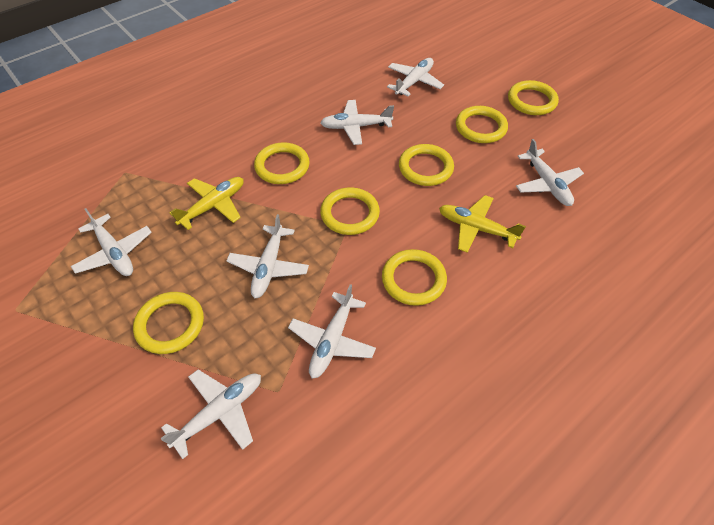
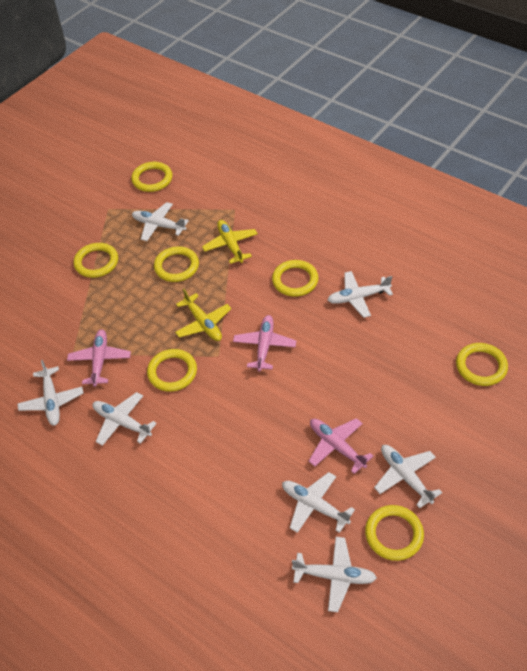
pink plane: none = 0 -> [67,329,131,387] [233,315,296,371] [309,418,373,474] = 3

